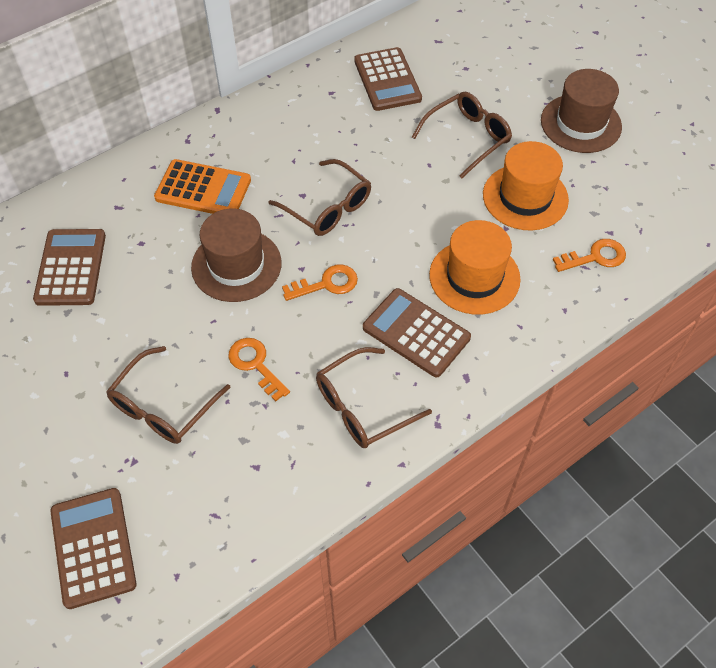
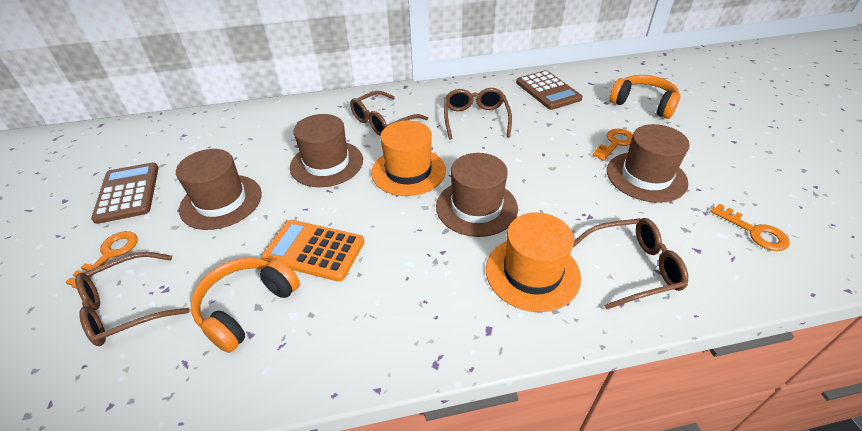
brown calculator: [33,229,106,306] [50,488,137,609] [354,47,422,111] [363,288,471,377] = 4 -> [91,163,159,224] [516,70,583,110] = 2
brown hat: [191,208,282,302] [541,69,622,153] = 2 -> [176,149,262,230] [290,114,363,187] [436,153,518,237] [607,124,690,203] = 4
orange headphones: none = 0 -> [191,258,300,353] [610,75,680,119] = 2

